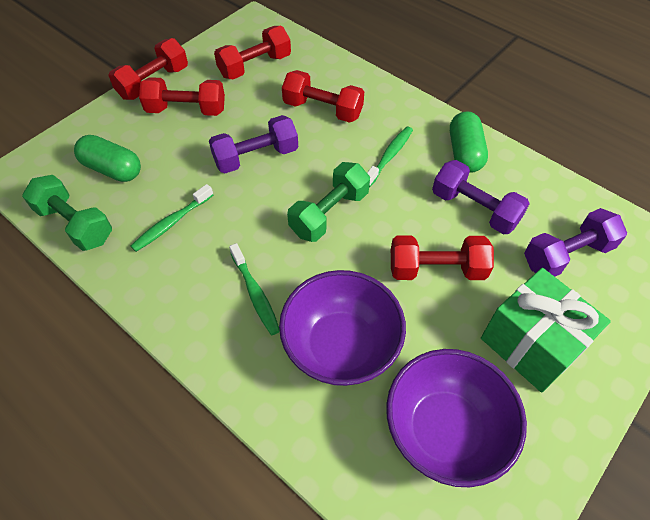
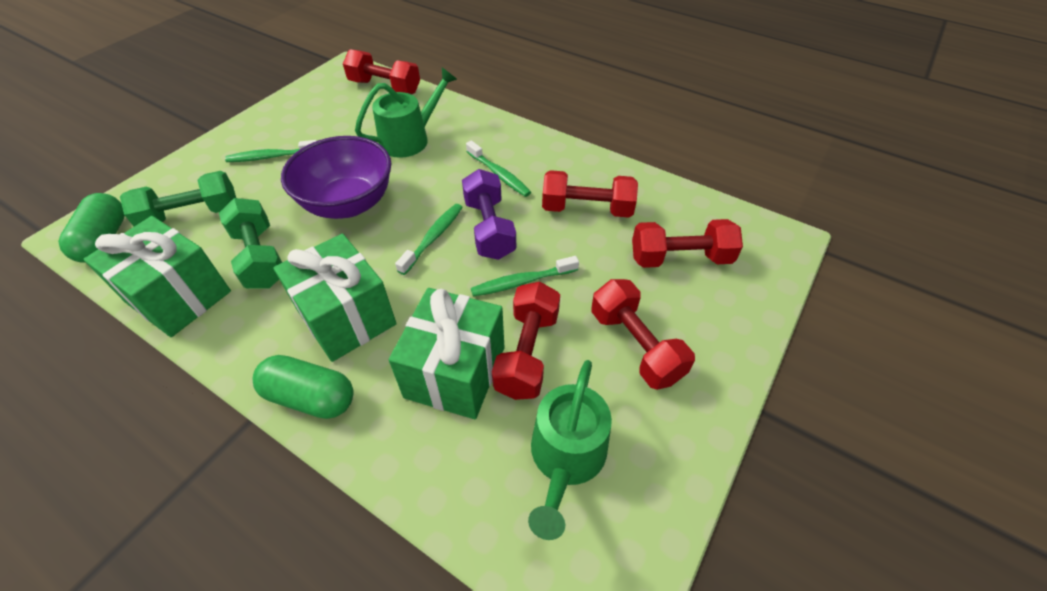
green gift: [481,268,611,393] = 1 -> [83,216,231,337] [273,233,397,362] [389,288,504,419] = 3
green toothbrush: [130,184,213,252] [229,243,280,335] [367,126,413,187] = 3 -> [225,140,317,162] [395,204,463,275] [466,141,531,197] [471,256,579,297] = 4
green watering can: none = 0 -> [355,67,457,158] [528,360,612,540] = 2
purple bowl: [279,270,406,386] [386,349,527,487] = 2 -> [281,136,391,219] = 1
purple dumbbell: [209,115,298,173] [432,160,530,234] [524,208,627,277] = 3 -> [462,169,516,260] = 1

